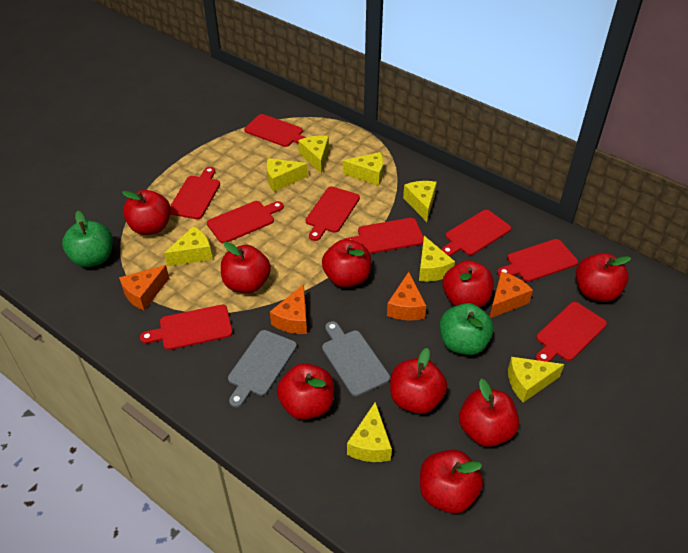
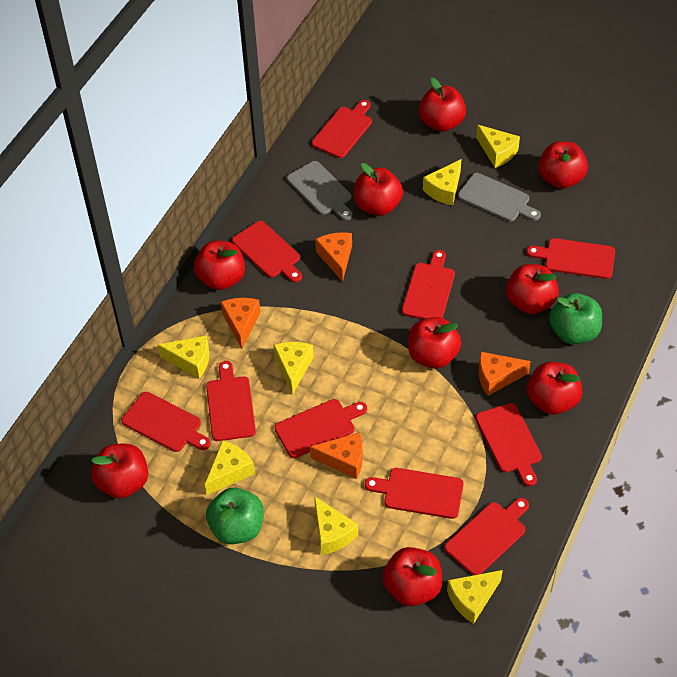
red cutting board: [140,305,233,350] [170,167,220,219] [207,201,284,244] [244,114,306,147] [306,186,360,241] [345,218,424,254] [441,210,511,256] [497,239,578,282] [536,302,607,362] = 9 -> [121,392,211,452] [206,361,256,441] [232,221,302,283] [274,399,367,458] [312,100,372,158] [365,468,464,519] [402,250,455,319] [444,498,529,575] [475,403,542,486] [526,238,615,279] = 10
yellow cheese: [164,226,213,266] [267,158,308,192] [298,135,329,173] [343,152,383,186] [347,402,392,462] [403,181,437,222] [419,236,455,282] [508,357,564,402] = 8 -> [157,335,209,379] [205,440,255,495] [273,342,314,395] [314,496,358,555] [423,159,461,205] [447,570,503,624] [476,125,520,168] = 7

